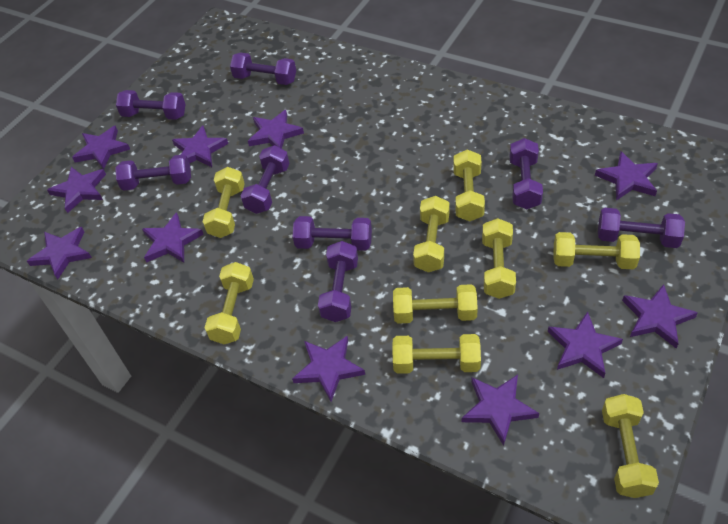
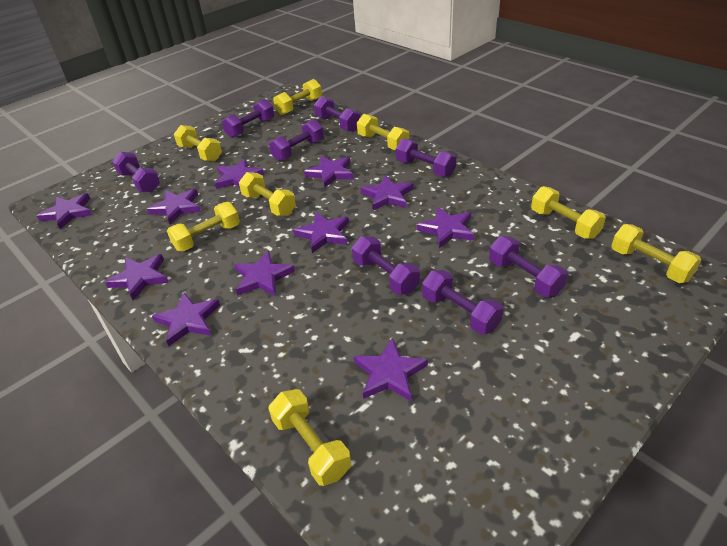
yellow dumbbell: [202,167,245,238] [205,262,254,344] [392,334,481,374] [393,284,478,324] [413,196,449,272] [453,149,485,221] [482,218,516,299] [553,232,640,269] [602,394,659,498] = 9 -> [167,202,240,251] [174,125,222,161] [239,172,296,216] [268,389,351,486] [273,79,322,115] [357,114,409,150] [531,186,606,239] [611,224,701,283] = 8

